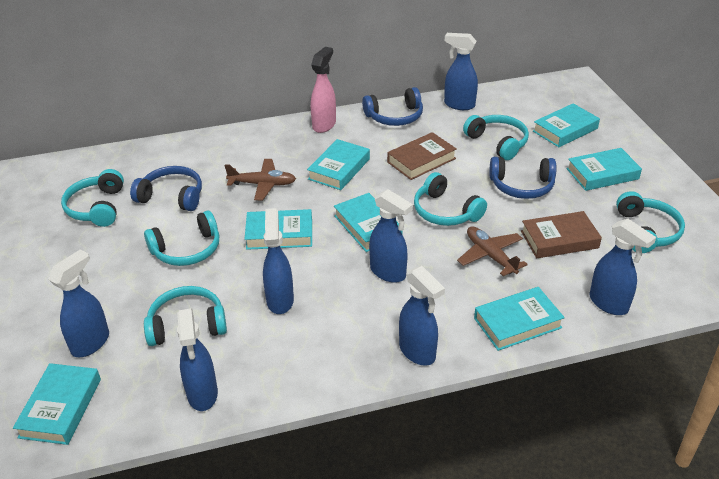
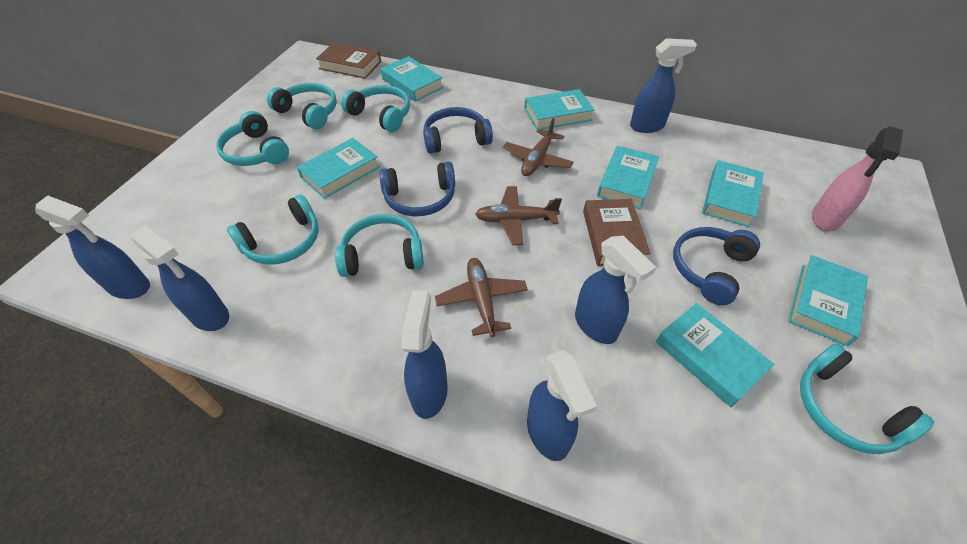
blue spray bottle: [48,249,109,357] [177,308,218,411] [263,208,294,314] [369,189,413,283] [399,266,445,366] [444,33,478,110] [589,219,656,315] = 7 -> [36,195,150,299] [131,225,229,331] [402,290,448,419] [527,350,597,461] [575,236,656,344] [630,38,697,133] = 6
brown plane: [224,159,296,200] [457,226,528,276] = 2 -> [435,258,528,337] [475,186,562,245] [503,118,574,176] = 3

